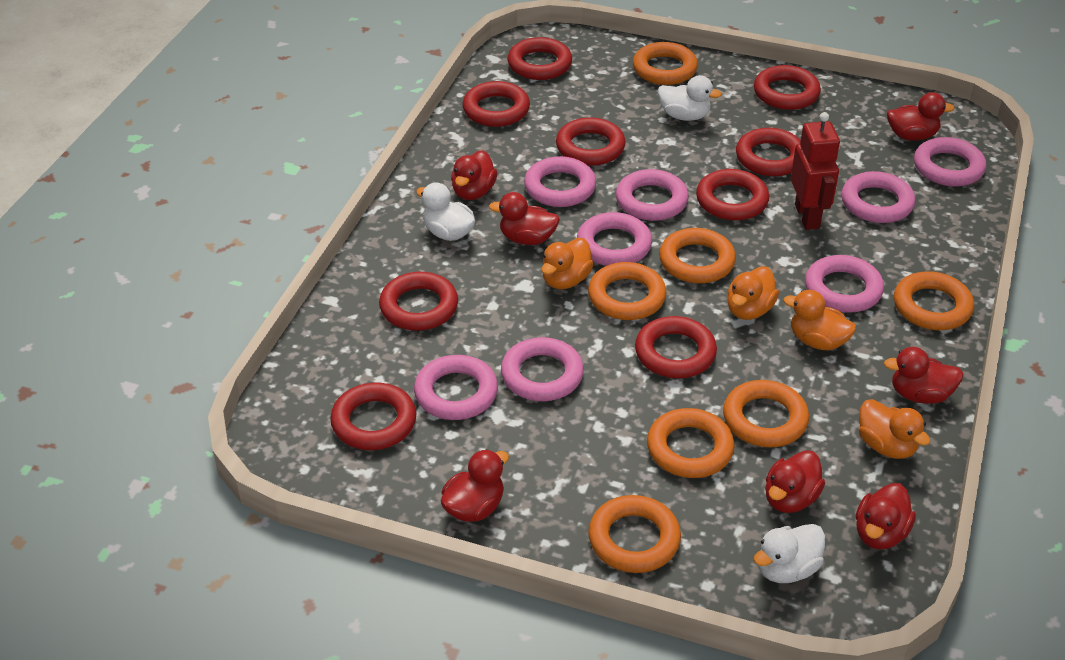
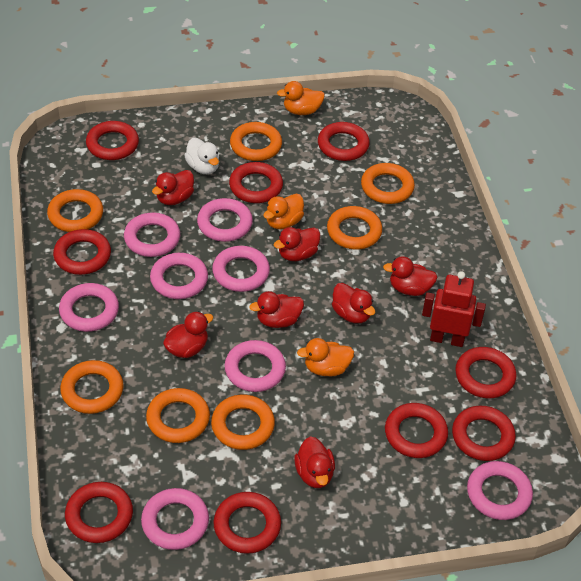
orange duck: [541,238,594,289] [727,267,779,320] [783,290,856,351] [859,399,931,459] = 4 -> [263,194,304,230] [277,81,325,115] [297,338,354,376] = 3
white duck: [416,182,475,241] [658,75,722,121] [753,524,825,583] = 3 -> [184,138,219,174] = 1

